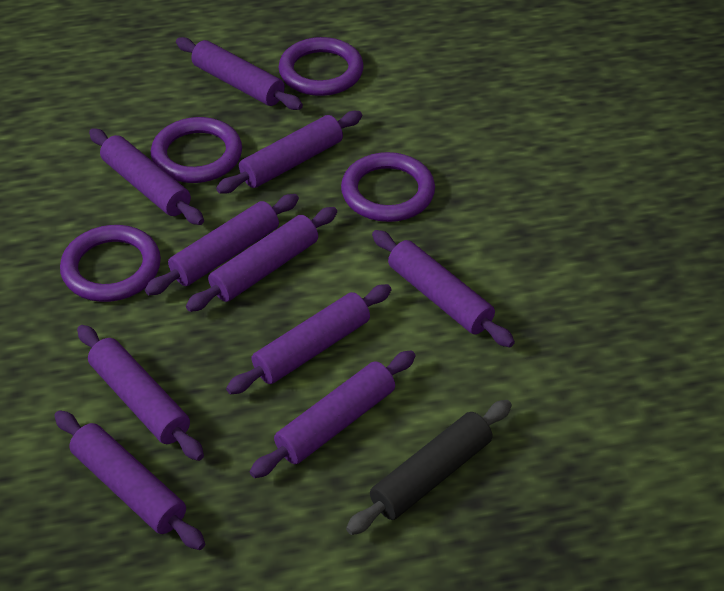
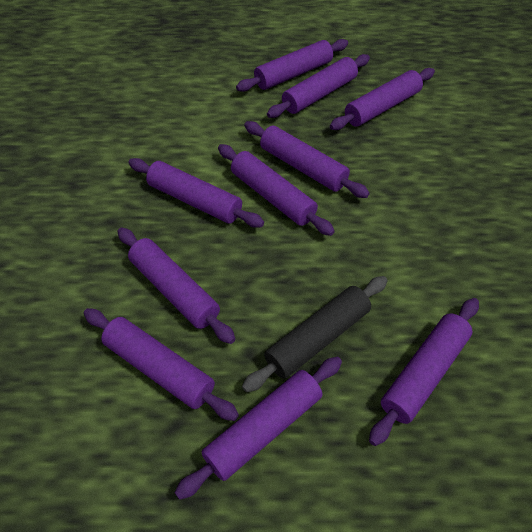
purple ring: [60,225,161,302] [151,117,242,183] [278,37,364,96] [341,152,435,222] = 4 -> none = 0

